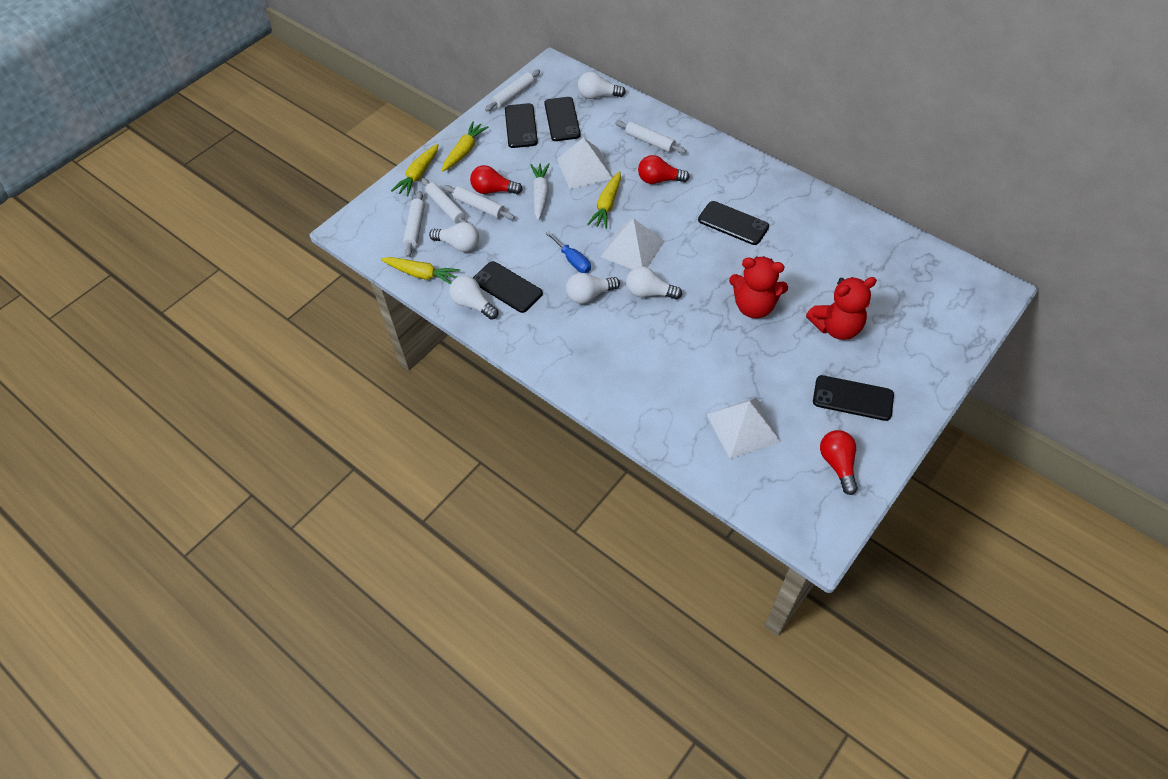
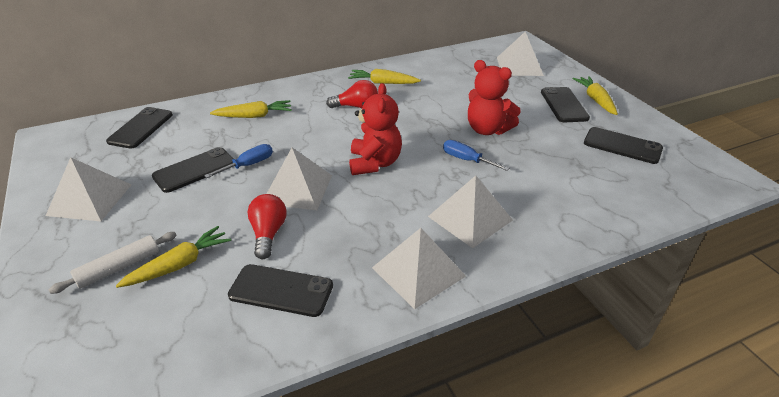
blue screwdriver: [546,231,591,273] = 1 -> [204,144,273,178] [443,140,509,171] = 2
red light bulb: [470,165,523,194] [638,155,690,184] [820,430,858,495] = 3 -> [247,194,286,259] [326,80,378,108] = 2
white carrot: [530,163,550,220] = 1 -> none = 0
white light bulb: [429,222,479,252] [449,276,498,320] [566,273,620,304] [578,72,626,99] [626,266,682,300] = 5 -> none = 0
white pyramid: [557,137,613,189] [600,218,665,269] [706,398,781,459] = 3 -> [46,157,132,221] [267,147,332,210] [372,228,466,309] [428,176,513,248] [497,32,544,76] = 5
white rolling pin: [403,191,425,257] [421,178,469,224] [444,185,515,220] [485,70,540,111] [615,121,686,154] = 5 -> [49,232,177,294] = 1

